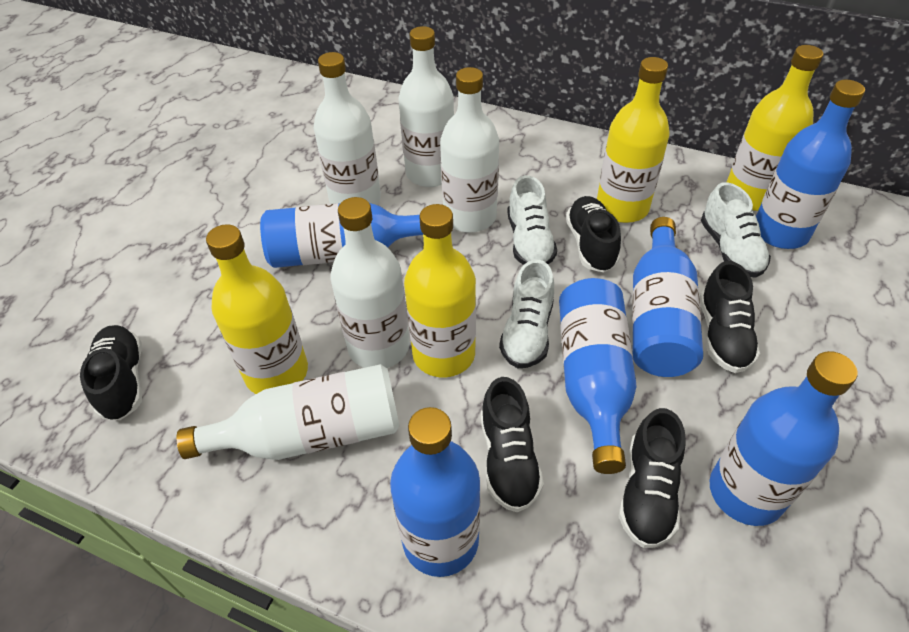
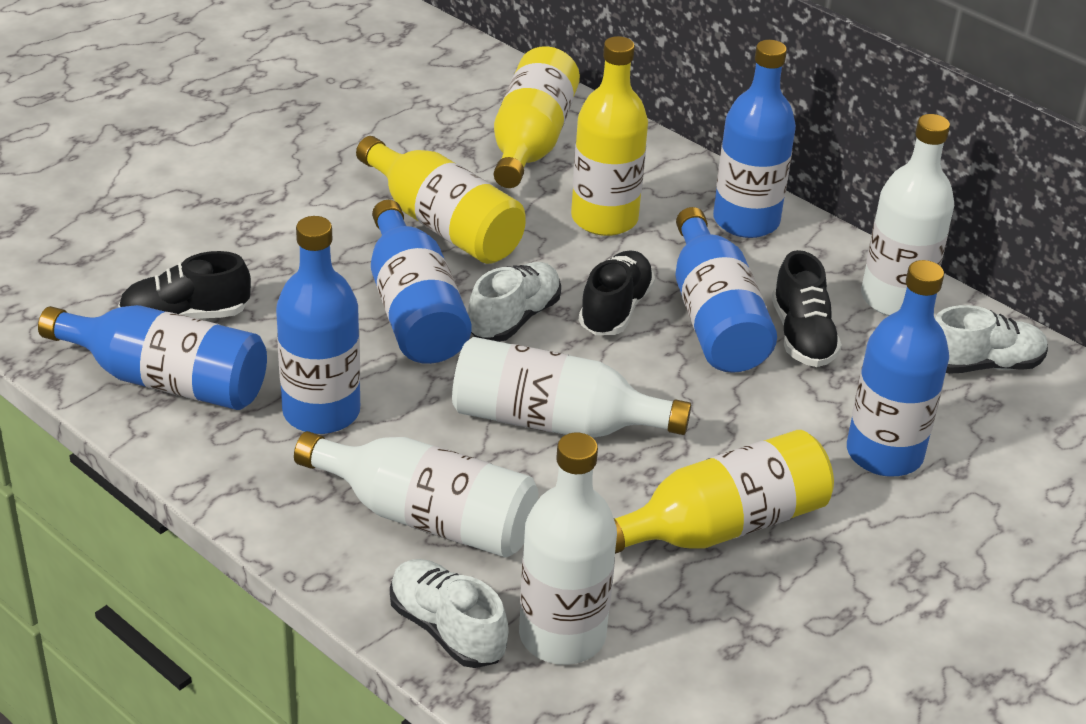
black shoe: [80,325,142,420] [481,377,544,512] [566,196,621,272] [619,408,686,548] [699,261,760,373] = 5 -> [118,251,251,319] [579,250,655,335] [772,250,842,367] = 3
white bottle: [176,364,399,460] [314,52,381,205] [330,197,410,368] [399,26,454,187] [440,67,499,233] = 5 -> [294,431,538,558] [452,337,691,438] [519,433,617,665] [861,114,954,316] = 4

